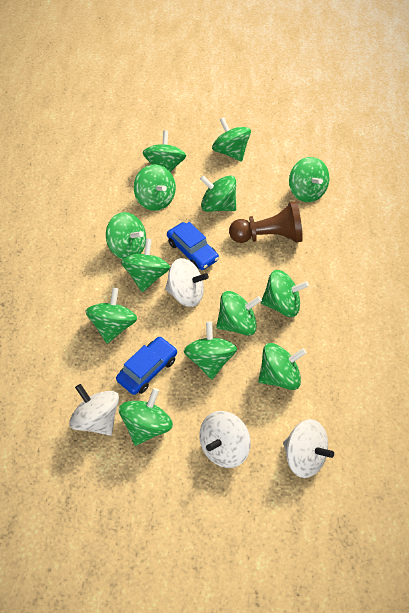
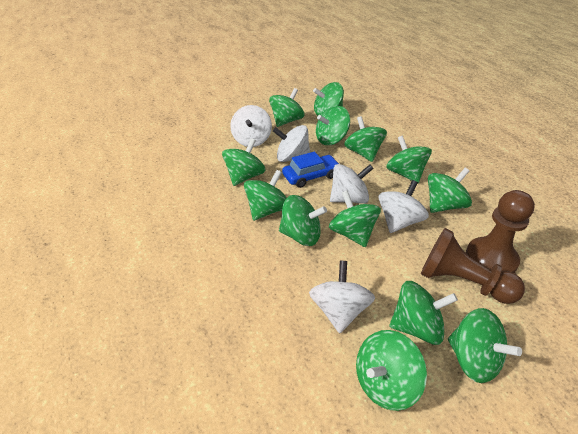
blue car: [116,336,177,395] [167,222,219,270] = 2 -> [282,152,340,188] = 1
brown pawn: [229,201,303,243] = 1 -> [421,228,525,304] [466,190,535,273] = 2
white spinning top: [69,384,119,436] [165,258,209,307] [199,411,251,468] [283,419,334,478] = 4 -> [230,105,272,147] [273,125,310,162] [309,261,375,333] [330,164,374,204] [379,180,429,233] = 5

